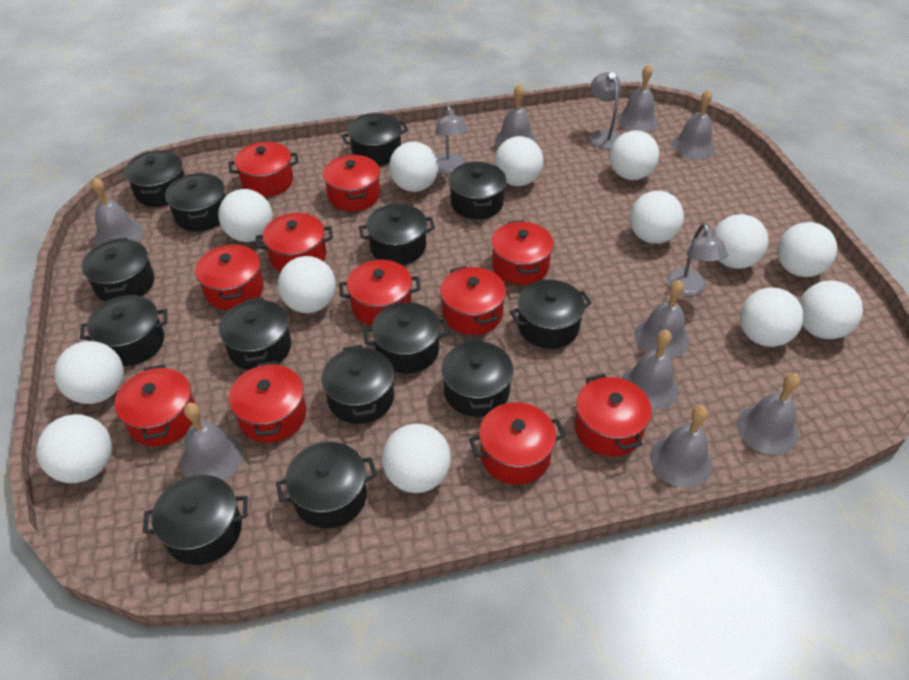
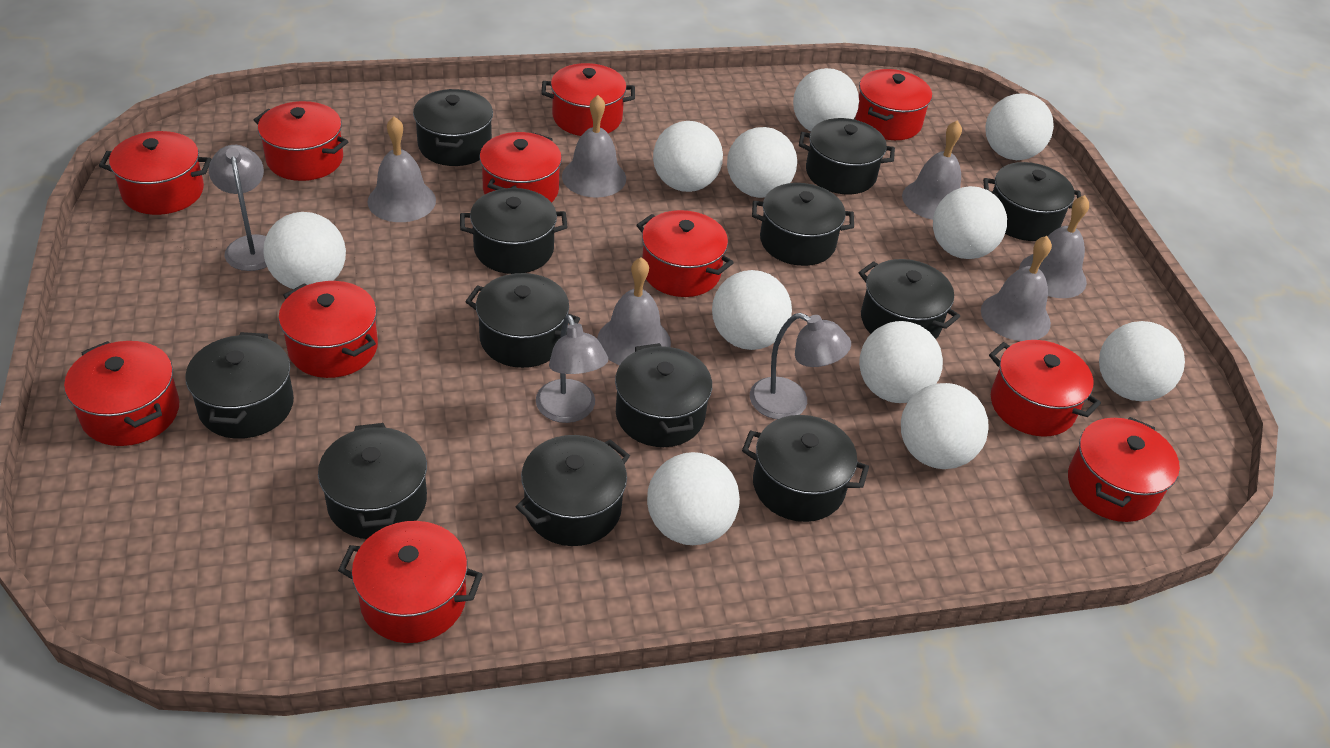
black pot: [80,295,168,366] [82,237,154,302] [124,150,185,207] [143,475,248,565] [165,172,226,232] [219,297,291,370] [276,442,377,528] [321,344,394,424] [341,113,408,166] [359,204,435,265] [363,302,449,374] [441,338,513,417] [449,161,506,219] [510,280,592,349] = 14 -> [185,332,294,439] [318,423,427,539] [413,89,493,166] [460,188,567,274] [465,273,580,368] [516,435,630,546] [615,343,712,447] [742,415,869,522] [752,183,854,266] [799,118,895,195] [859,259,960,339] [983,162,1081,241] = 12
grey bell: [91,177,144,246] [180,403,243,481] [495,84,537,148] [617,64,658,132] [622,330,678,410] [635,280,690,358] [650,406,713,488] [672,89,715,159] [737,373,800,455] = 9 -> [368,117,436,222] [562,95,626,198] [597,257,671,365] [902,121,962,220] [981,236,1052,341] [1019,195,1089,298] = 6
white ball: [36,414,112,483] [54,341,124,404] [218,189,273,242] [278,256,336,313] [382,424,451,493] [389,142,438,192] [494,136,543,186] [610,130,659,180] [630,191,684,244] [714,214,768,269] [740,288,803,347] [777,222,837,277] [799,280,863,339] = 13 -> [263,212,346,289] [647,452,740,545] [653,121,723,192] [712,270,792,350] [727,127,797,198] [793,68,859,132] [859,321,943,403] [901,383,989,469] [933,186,1007,259] [985,93,1054,160] [1099,321,1185,401] = 11

